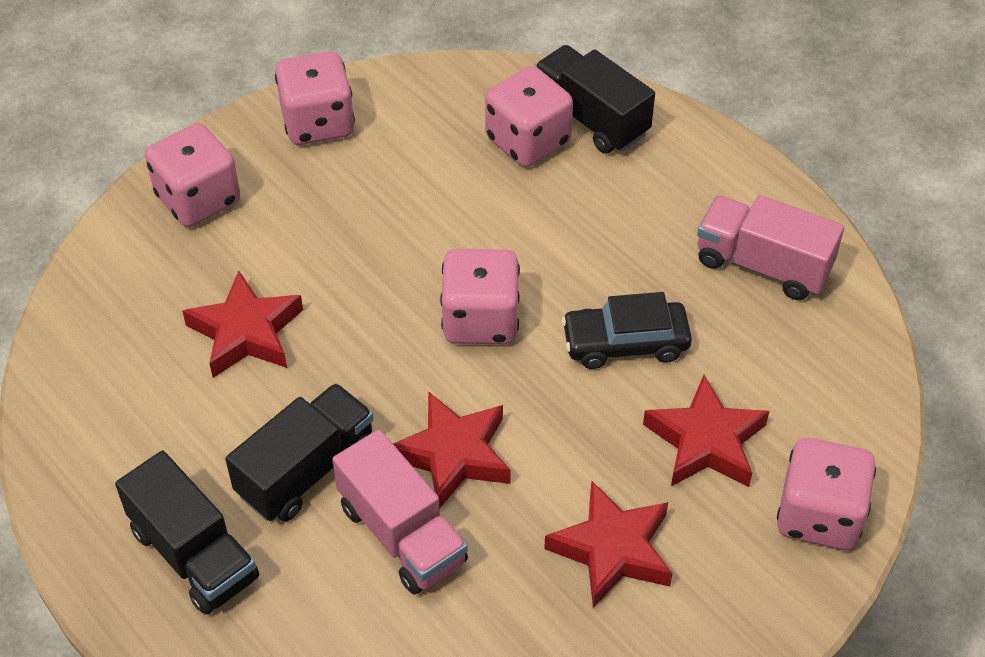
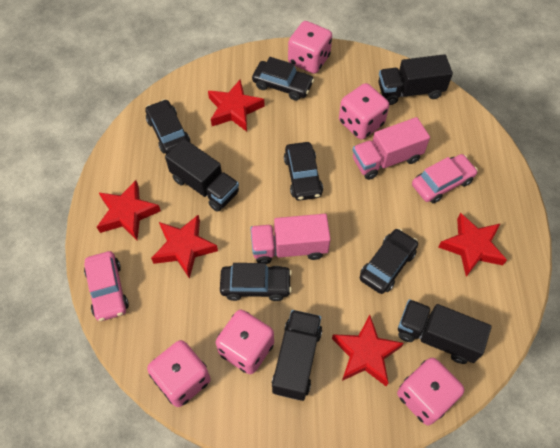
black car: [562,292,692,369] = 1 -> [145,99,190,154] [220,263,292,301] [252,57,314,101] [284,142,323,201] [360,228,418,294] = 5
black truck: [115,451,259,615] [225,383,374,521] [534,45,655,154] = 3 -> [165,139,239,212] [272,310,322,401] [378,54,453,105] [398,299,492,364] = 4
pink car: none = 0 -> [84,251,129,321] [412,154,478,203] = 2
red star: [182,271,303,378] [393,391,511,509] [544,480,673,608] [643,375,769,487] = 4 -> [97,180,161,240] [151,215,218,279] [208,79,265,131] [332,315,404,386] [439,213,507,277] = 5

